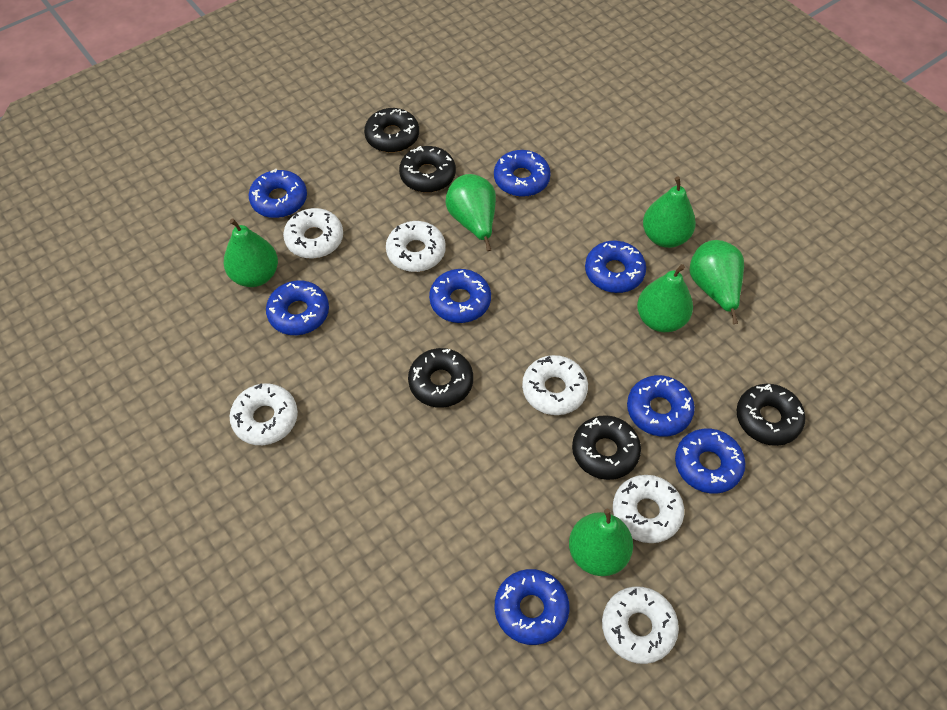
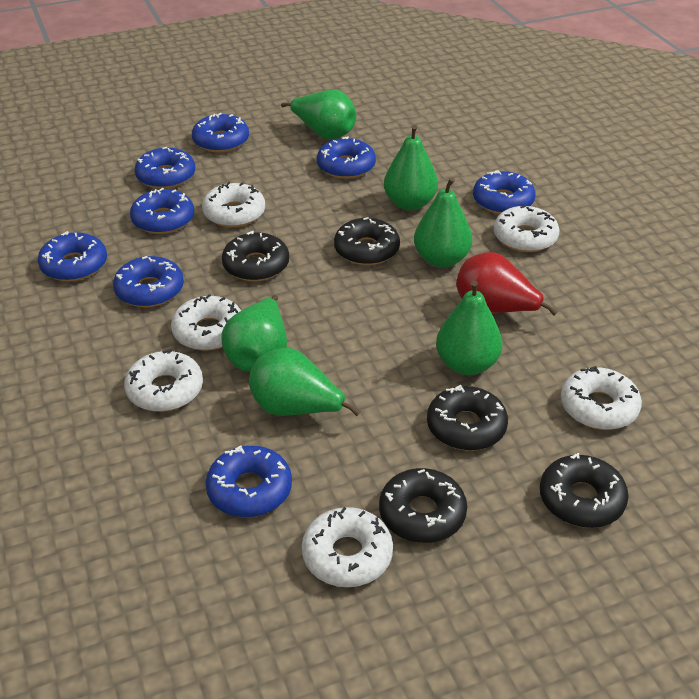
red pear: none = 0 -> [456,252,558,316] = 1

